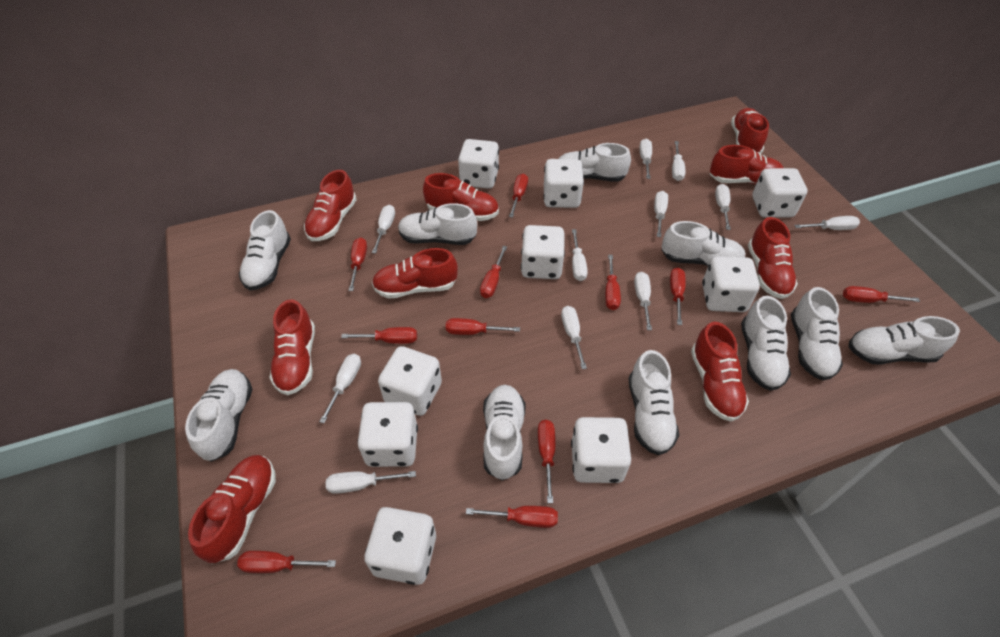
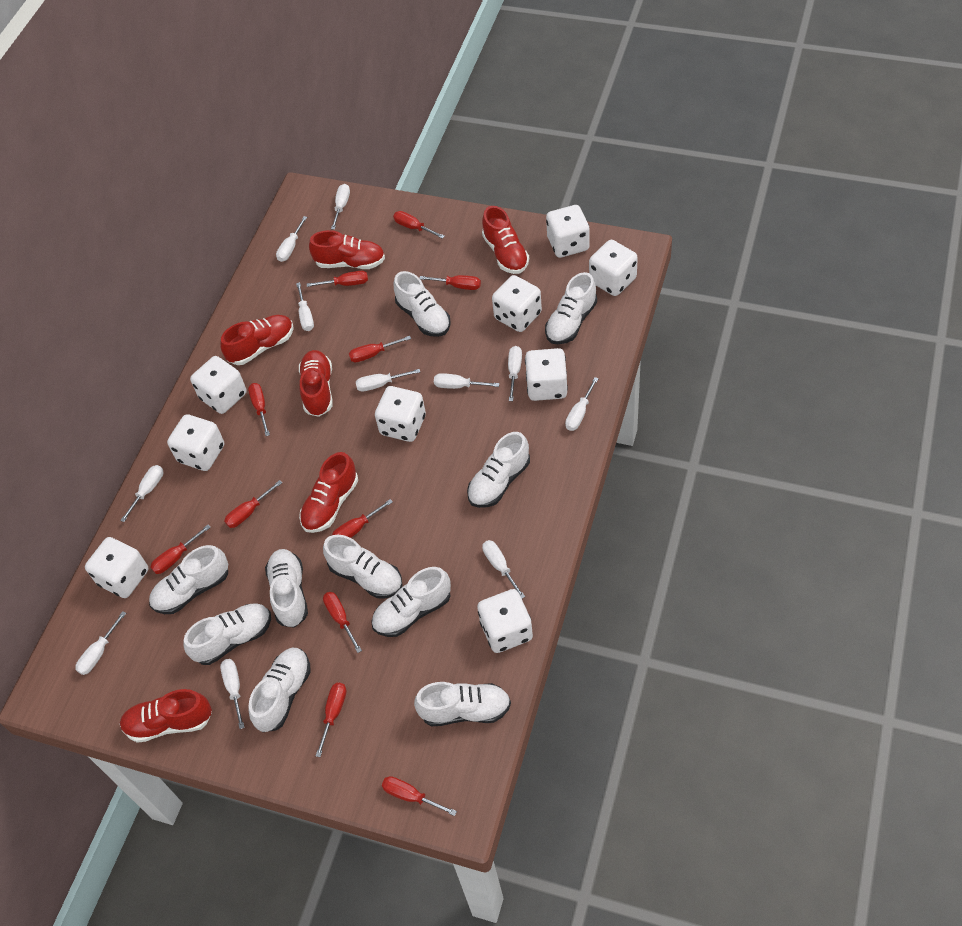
red shoe: [188,455,276,563] [270,299,315,395] [304,170,357,241] [372,248,458,299] [423,173,499,221] [691,322,749,421] [710,145,784,184] [731,108,769,154] [748,217,798,299] = 9 -> [120,689,212,743] [220,315,294,365] [299,350,333,417] [299,452,358,533] [309,230,385,269] [482,206,529,274] = 6

